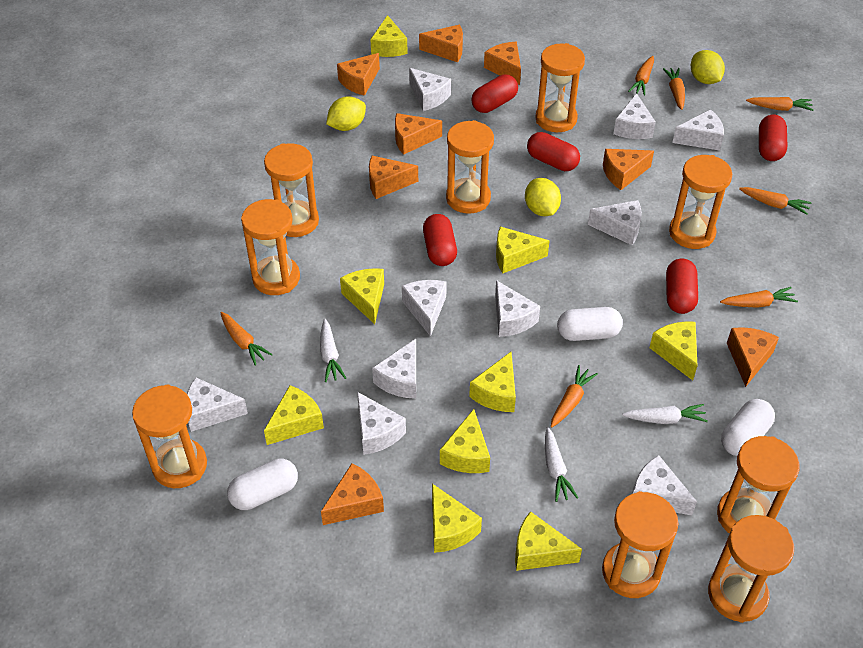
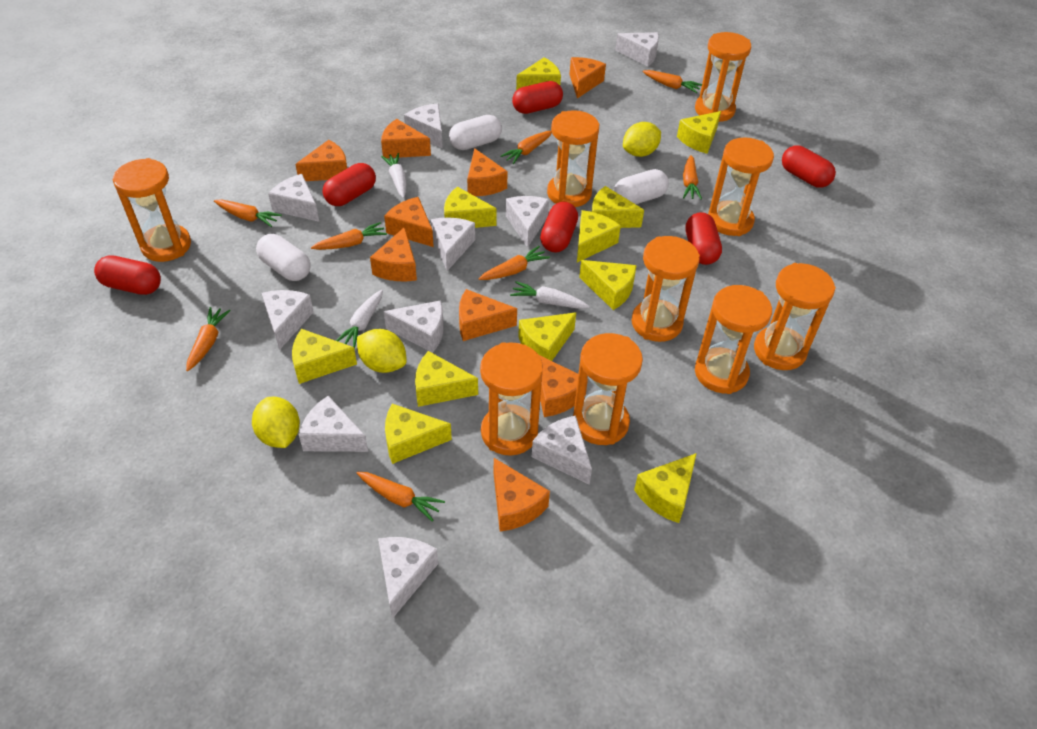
orange carrot: [220,312,273,366] [551,365,598,427] [628,56,654,96] [663,68,685,110] [720,287,798,308] [739,187,811,215] [746,97,813,111] = 7 -> [186,307,231,371] [214,199,282,227] [311,222,387,250] [357,472,445,522] [479,246,550,280] [500,131,552,164] [642,70,702,93] [683,155,702,200] = 8
orange cheese: [321,463,384,525] [337,53,380,96] [369,156,418,199] [395,113,442,155] [419,25,463,62] [484,42,521,85] [603,149,654,190] [727,327,779,387] = 8 -> [295,140,347,181] [370,227,417,281] [381,119,431,158] [384,197,434,247] [459,289,517,341] [467,148,508,196] [494,458,550,531] [539,355,588,417] [569,57,606,98] = 9
red capsule: [423,214,457,266] [472,74,518,113] [527,132,580,171] [666,258,698,314] [759,115,787,161] = 5 -> [94,255,161,295] [323,163,376,206] [512,81,563,114] [540,202,578,252] [686,212,722,265] [782,145,836,188] = 6
yellow cheese: [264,385,324,445] [340,268,384,324] [370,15,408,57] [432,484,482,553] [440,409,490,473] [469,352,516,412] [496,226,549,273] [515,511,582,571] [649,321,698,380] = 9 -> [292,329,357,384] [385,404,452,464] [415,351,478,407] [444,187,497,228] [516,58,561,91] [518,312,576,361] [577,210,621,262] [579,260,637,310] [592,186,644,228] [634,453,697,523] [677,111,721,154] = 11

